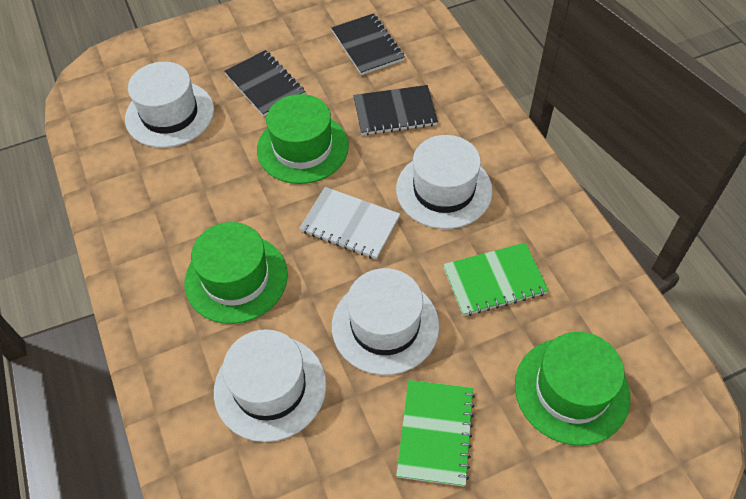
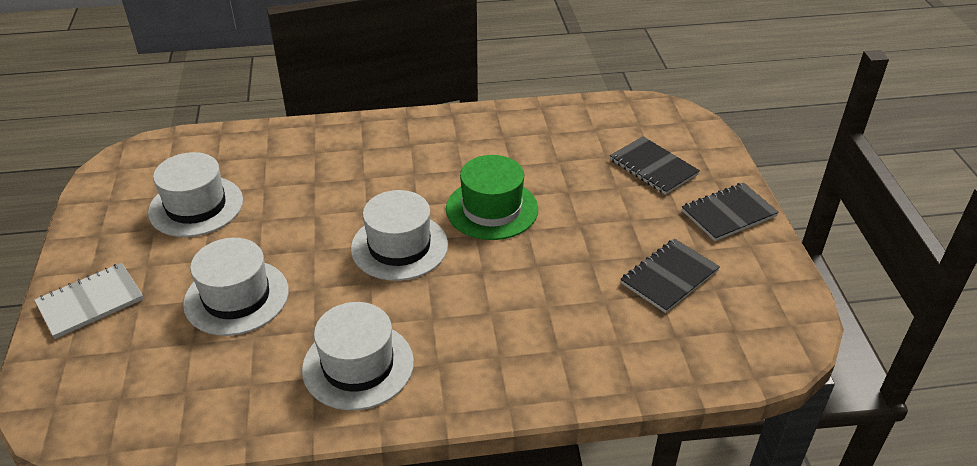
green hat: [185,222,288,324] [257,94,349,184] [515,332,630,446] = 3 -> [446,155,538,240] = 1
green notebook: [396,380,475,487] [443,243,549,316] = 2 -> none = 0

